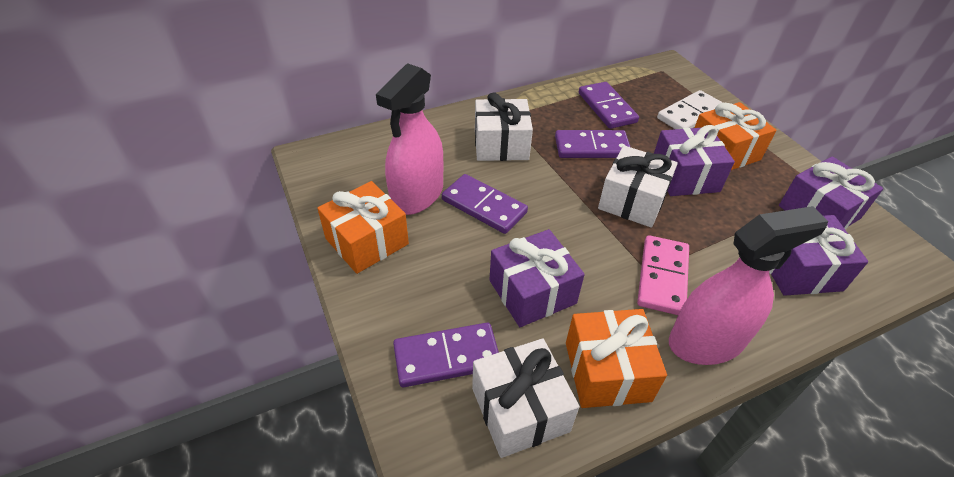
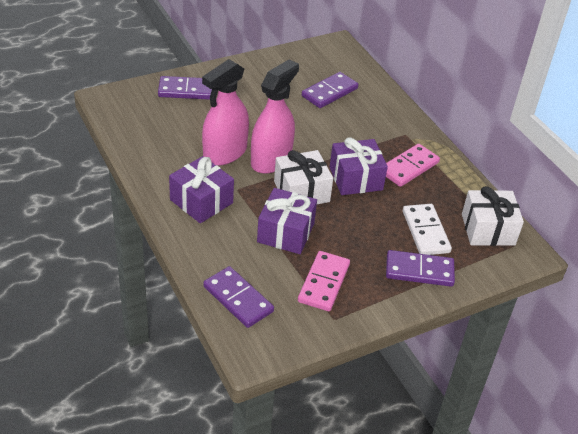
orange gift: [317,181,409,274] [566,309,667,408] [694,102,776,170] = 3 -> none = 0
pink domino: [637,235,689,315] = 1 -> [298,251,350,311] [386,144,440,187] = 2
purple gift: [489,229,585,327] [654,125,735,196] [769,215,868,296] [779,156,883,229] = 4 -> [169,156,234,223] [257,188,317,254] [330,137,388,195] = 3
white gift: [472,338,579,458] [475,92,533,161] [598,146,678,228] = 3 -> [274,150,333,204] [462,186,524,246] = 2

